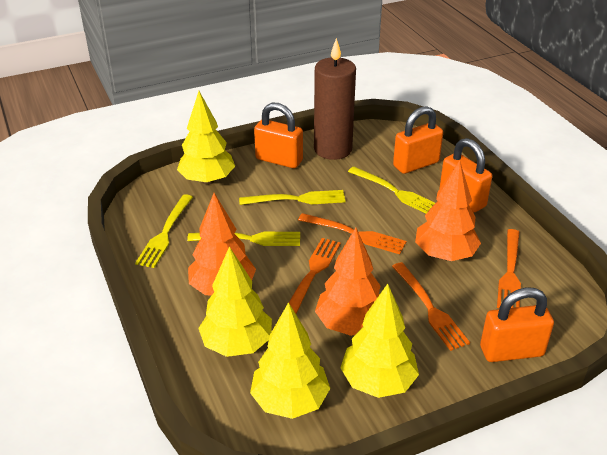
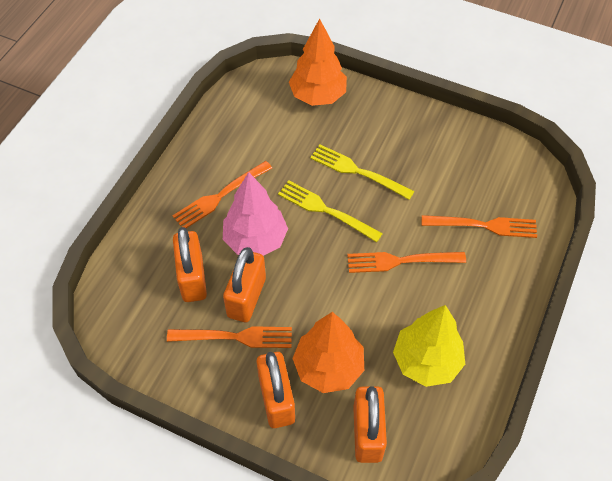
brown candle: [314,38,356,160] = 1 -> none = 0
orange tree: [188,193,256,295] [315,227,381,336] [415,160,481,261] = 3 -> [289,19,347,106] [292,312,364,393] = 2
pink tree: none = 0 -> [223,172,288,256] = 1
yellow fork: [135,194,193,268] [187,231,300,246] [239,190,346,205] [348,167,435,214] = 4 -> [278,180,383,242] [310,145,415,200] = 2
yellow tree: [177,91,235,185] [198,246,272,357] [250,302,330,419] [340,284,419,398] = 4 -> [393,305,465,387] = 1

